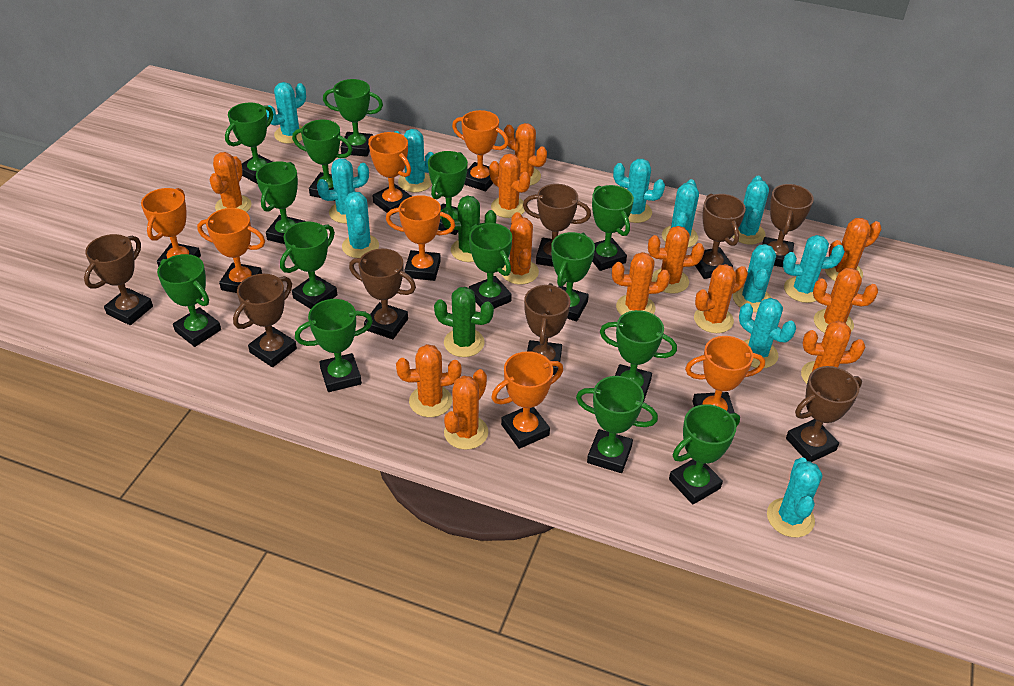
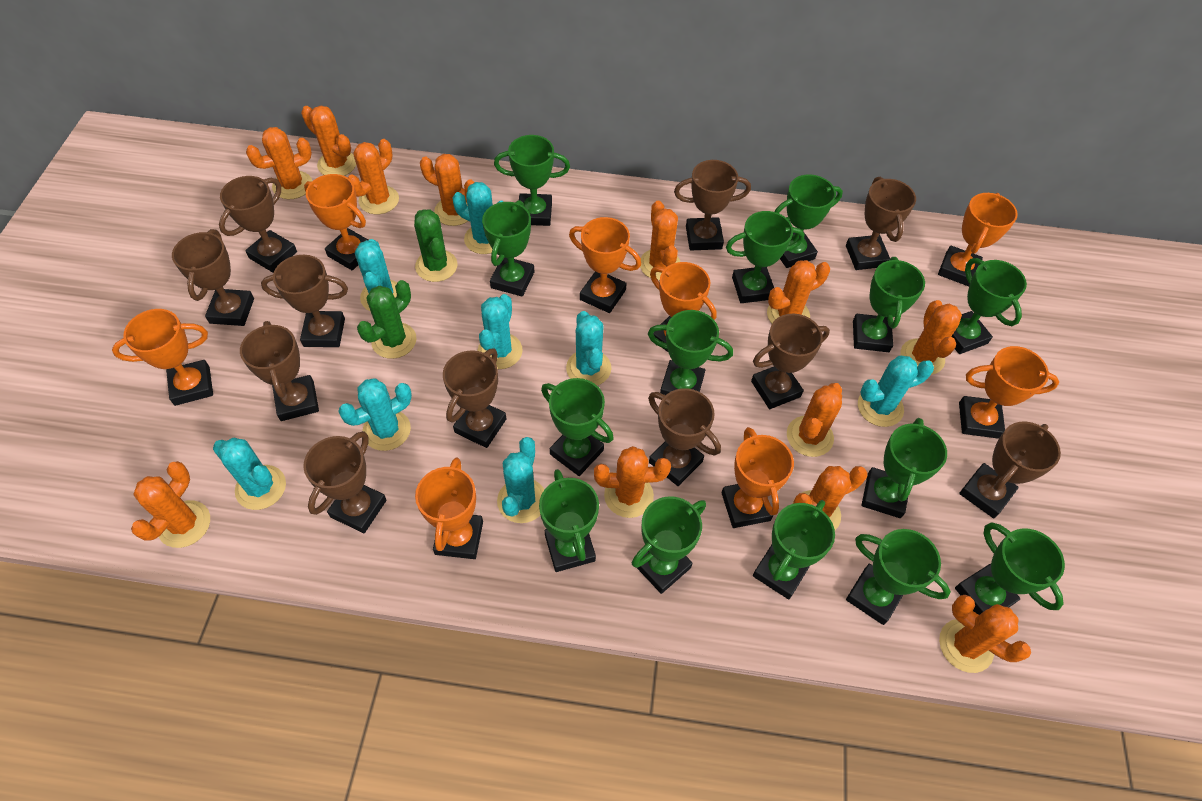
brown trophy: [84,234,153,325] [233,274,297,367] [349,249,416,339] [523,184,591,267] [524,283,570,375] [695,193,746,279] [762,184,814,267] [786,366,862,462] = 8 -> [172,229,254,326] [219,176,297,273] [240,321,319,421] [261,255,348,347] [303,431,387,533] [443,349,506,448] [648,388,721,486] [674,160,751,250] [751,314,830,409] [846,176,916,270] [959,422,1061,518] = 11
orange trophy: [141,188,201,267] [197,208,265,293] [368,132,412,215] [386,195,455,281] [452,110,509,191] [491,351,563,449] [685,336,765,413] = 7 -> [112,309,213,406] [304,174,368,270] [415,458,483,559] [569,217,641,313] [650,262,717,353] [721,427,794,528] [938,193,1018,286] [959,346,1059,439] = 8
turquoise cactus: [266,82,306,144] [317,158,369,223] [342,192,379,258] [394,129,434,192] [613,159,665,223] [662,179,699,248] [732,176,769,245] [733,244,776,312] [739,298,796,368] [767,457,823,538] [783,235,845,303] = 11 -> [213,438,286,510] [338,378,412,451] [355,239,397,312] [452,182,504,254] [478,294,523,369] [497,437,544,523] [566,311,611,385] [858,356,934,427] = 8

